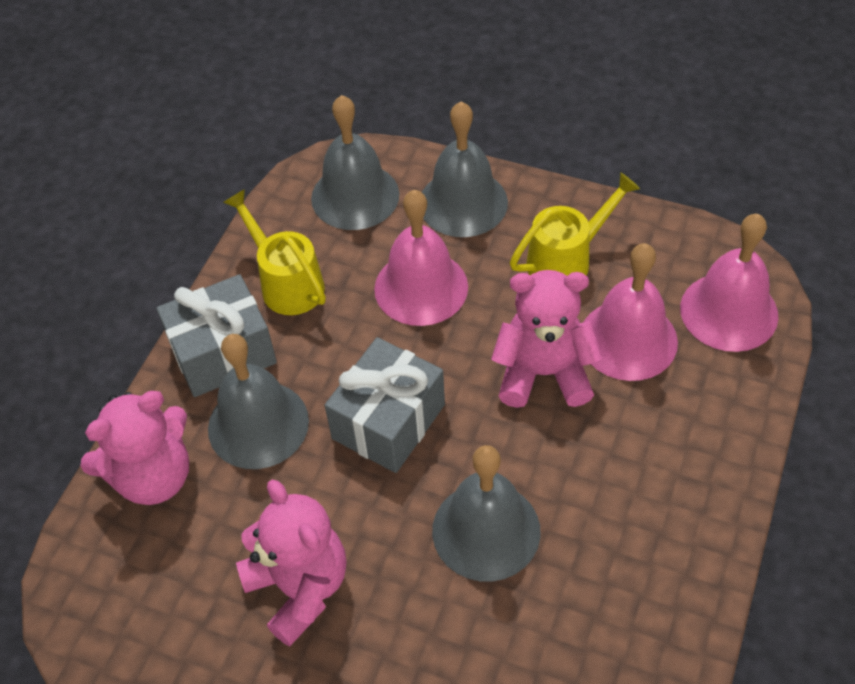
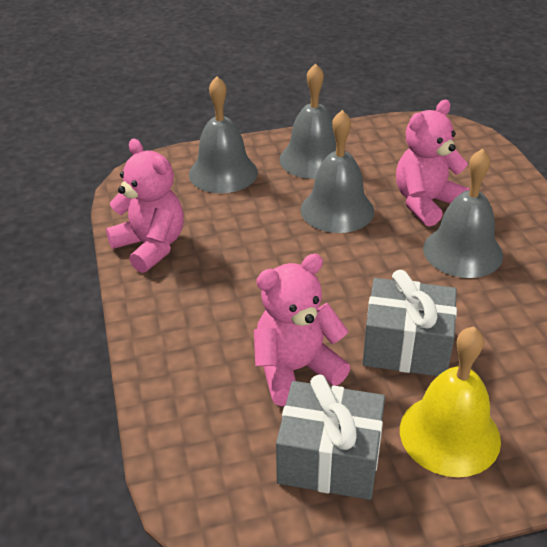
pink bell: [374,190,468,326] [584,243,678,381] [680,214,778,352] = 3 -> none = 0
yellow bell: none = 0 -> [400,326,501,477] = 1
yellow watering can: [223,189,326,315] [510,172,640,276] = 2 -> none = 0

